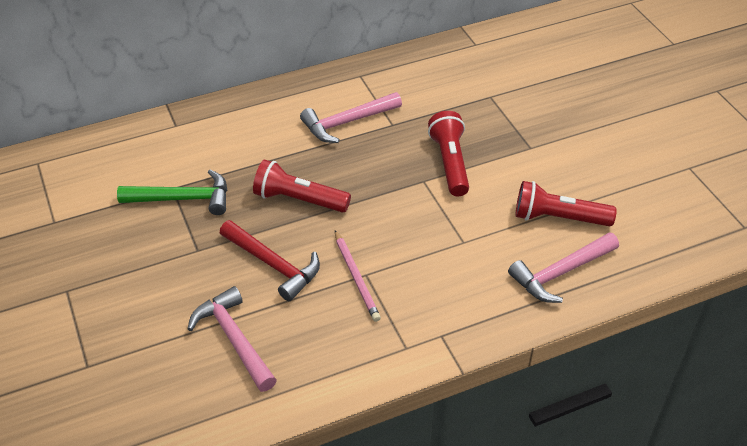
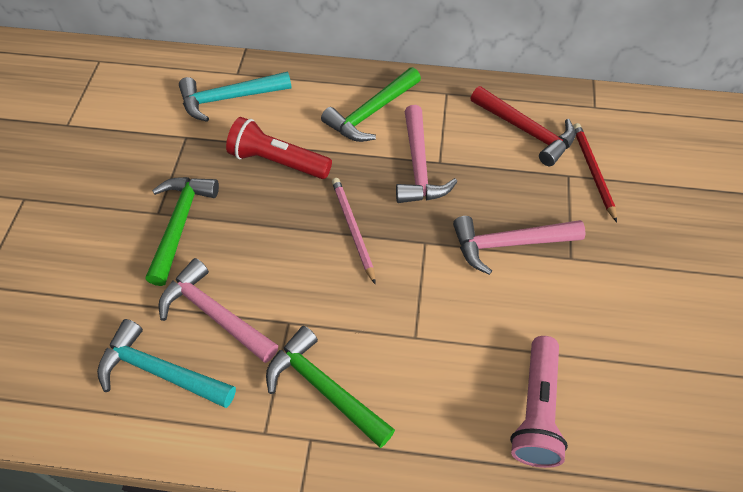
green hammer: [117,169,227,215] = 1 -> [146,177,219,286] [266,326,395,448] [321,67,421,142] = 3
pink flashlight: none = 0 -> [510,336,568,468] = 1
red flashlight: [253,160,351,213] [428,111,469,196] [516,181,617,226] = 3 -> [226,117,332,179] = 1
red pencil: none = 0 -> [573,123,617,222] = 1
turquoise hammer: none = 0 -> [97,319,236,408] [179,71,291,122] = 2

